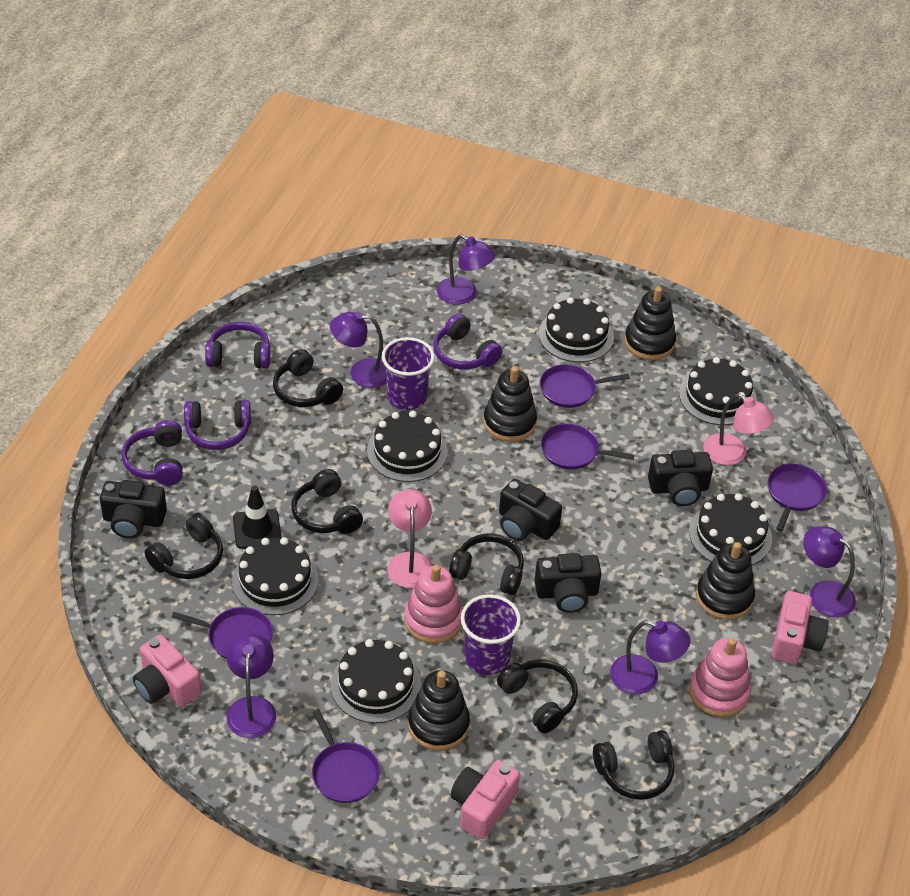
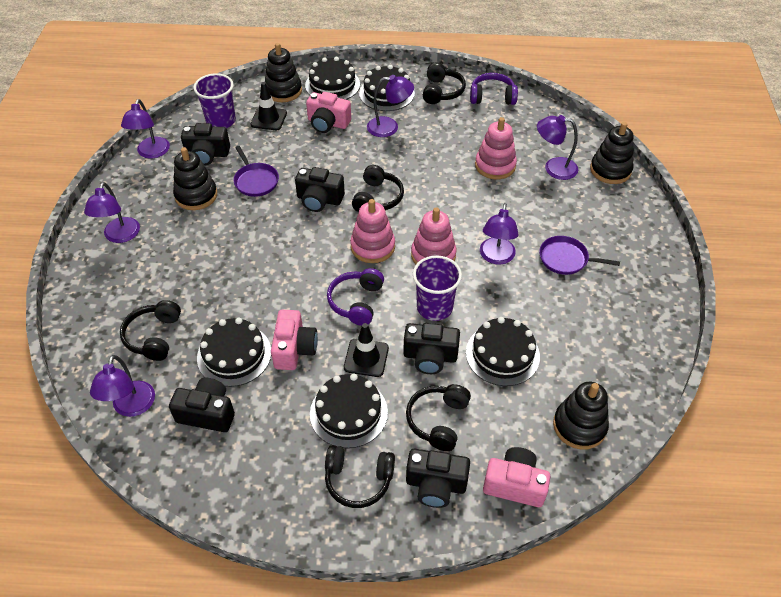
black cake: [232,537,319,615] [331,639,421,723] [367,411,448,482] [539,297,614,362] [679,357,757,425] [689,493,772,565] = 6 -> [197,318,271,387] [305,57,360,100] [310,374,388,448] [359,65,415,111] [466,317,540,386] = 5
black camera: [100,480,167,538] [499,479,562,541] [534,553,602,613] [648,450,713,506] = 4 -> [169,378,235,432] [181,123,230,166] [295,167,345,212] [403,323,460,374] [406,449,470,508] = 5
black headphones: [145,513,223,579] [273,349,343,407] [291,469,363,534] [449,533,524,595] [497,659,578,733] [593,730,674,800] = 6 -> [120,300,181,361] [325,445,395,508] [352,165,404,212] [406,384,471,451] [423,63,466,104] = 5
black traffic cone: [233,486,282,549] = 1 -> [251,82,287,130] [344,323,389,377] = 2
pink lamp: [387,489,433,588] [703,394,774,465] = 2 -> none = 0
pink stacking toy: [404,565,463,644] [689,638,751,717] = 2 -> [350,199,395,263] [411,207,456,265] [475,117,517,179] = 3
purple headphones: [121,420,183,485] [184,400,251,450] [205,322,270,369] [433,313,502,369] = 4 -> [327,268,384,326] [470,73,518,105] = 2
purple lamp: [226,633,276,738] [330,312,386,388] [437,234,495,305] [610,620,690,694] [803,526,856,618] = 5 -> [84,182,140,243] [90,355,155,417] [121,99,170,158] [367,75,414,137] [480,203,519,265] [537,115,578,180] = 6
purple pan: [172,607,273,659] [312,709,380,803] [540,364,630,408] [541,424,634,469] [768,464,827,532] = 5 -> [233,146,279,197] [539,236,620,275] = 2

